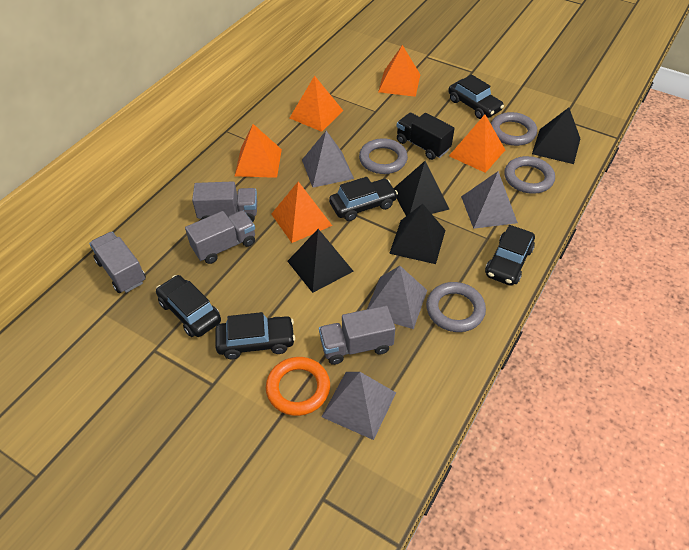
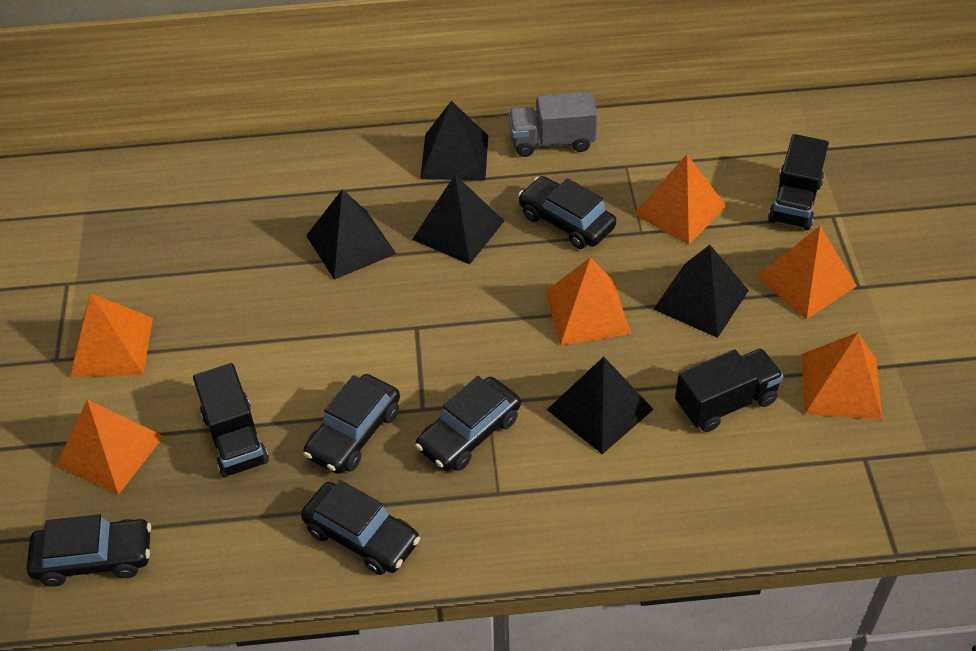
black pyramid: [287,229,353,293] [389,204,445,264] [394,161,449,216] [532,108,581,164] = 4 -> [306,189,396,280] [412,175,504,265] [420,101,488,180] [547,357,654,454] [653,245,749,338] = 5
black truck: [396,113,455,160] = 1 -> [193,363,269,477] [675,348,784,432] [768,134,829,230] = 3
grey pyramid: [302,131,354,188] [322,372,396,440] [367,266,427,329] [461,171,518,229] = 4 -> none = 0
grey ring: [359,138,408,174] [426,282,486,332] [491,112,537,146] [504,156,555,194] = 4 -> none = 0
grey truck: [89,232,146,293] [185,211,255,264] [192,181,257,222] [319,306,395,365] = 4 -> [509,91,598,157] = 1
orange pyramid: [235,124,282,178] [271,181,332,243] [290,76,343,132] [378,45,420,97] [449,115,505,173] = 5 -> [56,400,164,495] [70,294,153,377] [545,257,631,345] [633,154,726,245] [756,226,857,320] [802,332,883,420] = 6
orange ring: [266,357,330,416] = 1 -> none = 0

